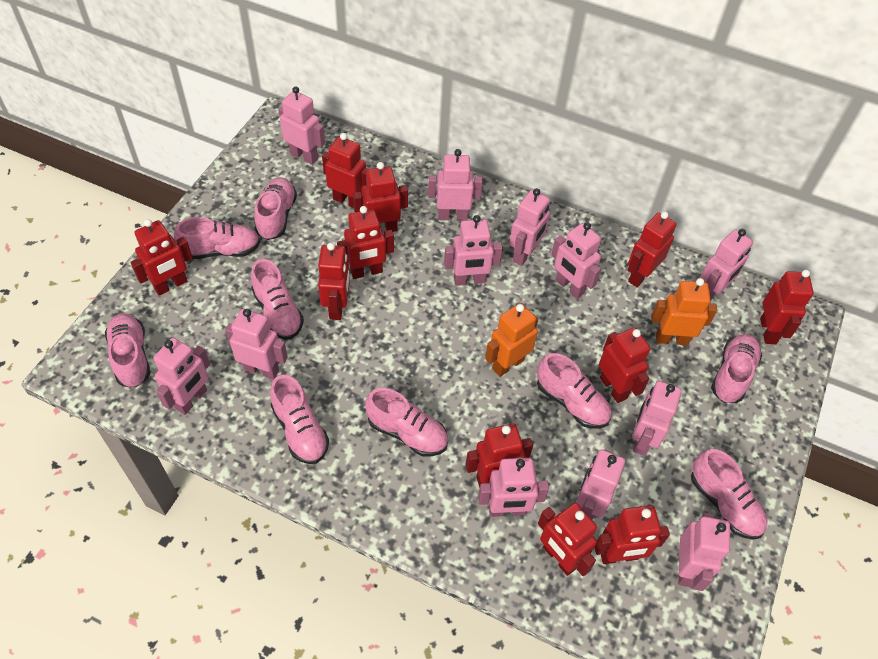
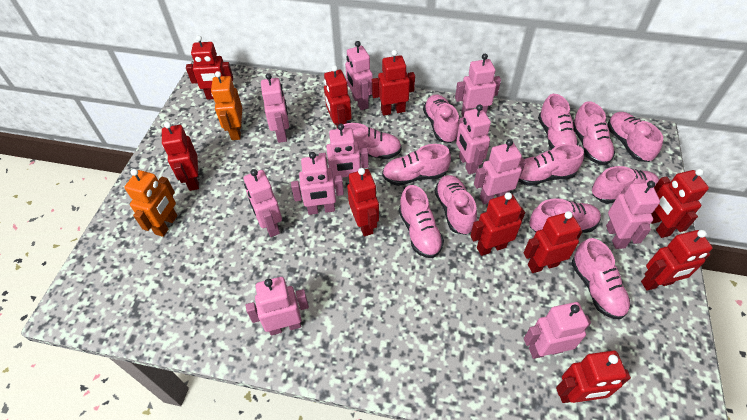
pink robot: [153,338,210,415] [225,309,288,380] [279,86,325,165] [428,149,483,221] [444,215,503,286] [478,458,549,517] [509,188,550,266] [551,222,601,299] [576,449,625,520] [632,381,682,456] [678,513,730,591] [700,229,753,300] = 12 -> [244,169,282,237] [246,277,309,336] [261,73,289,143] [291,152,344,215] [319,124,369,187] [345,41,373,110] [455,54,501,117] [456,104,491,174] [474,139,526,204] [524,302,591,359] [606,181,660,249] = 11
pink shoe: [105,313,150,387] [174,217,260,259] [251,259,304,339] [254,177,297,240] [270,375,329,464] [365,388,448,457] [537,353,611,429] [691,449,768,540] [711,334,762,403] = 9 -> [343,123,402,159] [382,144,451,186] [399,185,444,258] [423,94,459,143] [435,175,477,235] [518,144,584,186] [529,198,601,233] [538,94,579,150] [572,238,630,320] [573,101,615,165] [592,166,659,204] [607,112,663,162] = 12
red robot: [130,219,193,296] [318,243,350,320] [322,133,368,208] [337,206,394,279] [353,162,408,232] [465,423,533,487] [538,503,597,576] [594,505,670,564] [599,327,650,403] [628,211,677,287] [760,270,814,344] = 11 -> [162,122,199,191] [186,35,233,100] [324,65,352,129] [347,168,379,236] [372,50,415,116] [470,192,525,256] [523,211,582,273] [556,351,631,403] [641,230,712,291] [651,169,709,238] = 10

